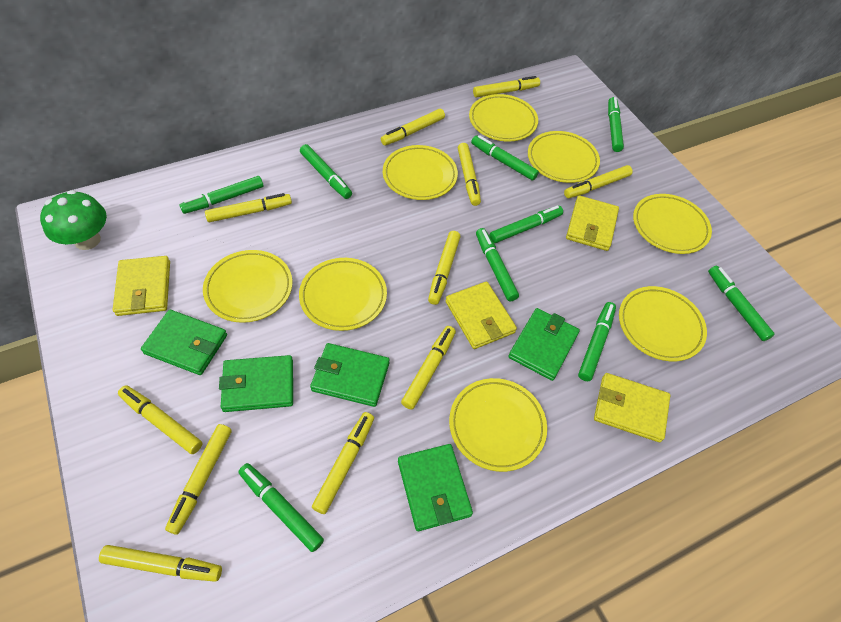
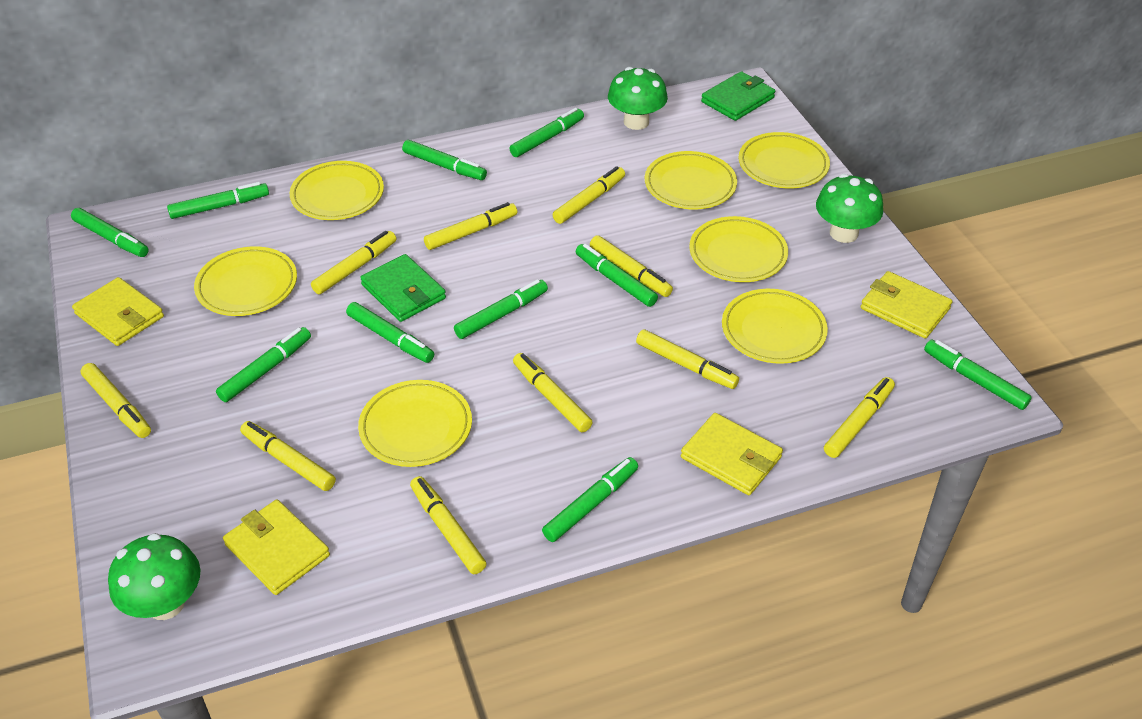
green marker: [179,176,263,214] [238,463,324,552] [300,144,352,199] [471,135,539,180] [476,228,519,301] [490,205,563,243] [578,302,616,381] [608,97,624,152] [708,266,775,341] = 9 -> [71,208,149,257] [167,182,269,219] [216,327,311,402] [346,302,434,363] [402,140,487,180] [454,279,548,339] [509,108,584,157] [542,457,638,542] [576,244,658,307] [924,340,1032,410] = 10
green mushroom: [40,190,107,250] = 1 -> [108,533,201,620] [608,67,668,130] [816,174,883,243] = 3
green wallet: [141,310,227,375] [219,355,293,412] [310,343,390,407] [398,444,473,531] [508,308,580,381] = 5 -> [360,254,446,322] [701,71,775,121] = 2
yellow marker: [99,545,222,582] [118,385,203,454] [165,424,232,535] [205,193,292,222] [312,412,374,514] [381,109,445,146] [401,326,456,410] [428,231,460,305] [458,143,481,206] [473,76,540,98] [564,165,633,198] = 11 -> [81,363,151,438] [240,421,336,491] [311,231,396,294] [410,476,486,574] [424,202,517,250] [513,353,593,432] [553,166,625,224] [590,235,673,297] [636,329,739,389] [824,377,895,458] = 10
yellow plate: [203,250,292,323] [299,258,387,331] [383,145,458,200] [449,378,547,472] [469,94,538,142] [528,131,600,183] [619,286,707,361] [633,194,712,254] = 8 -> [194,246,297,316] [290,161,384,220] [358,380,472,467] [645,151,737,209] [689,216,788,282] [722,289,828,364] [739,132,830,188] = 7

